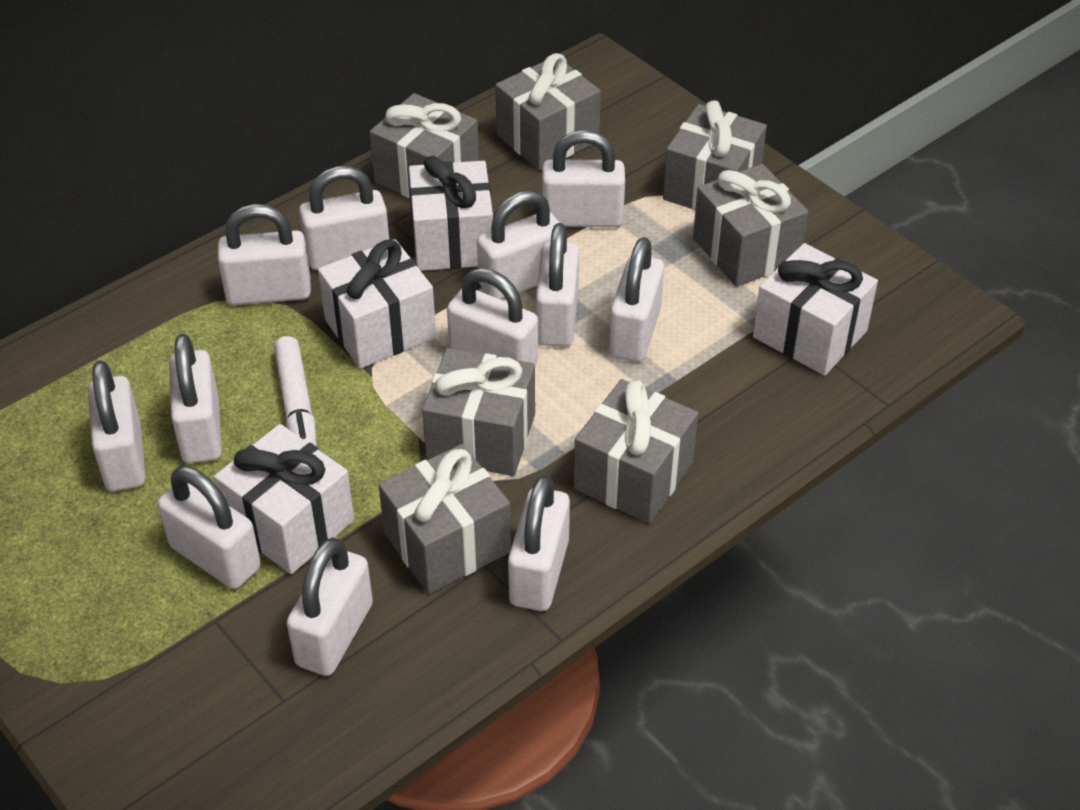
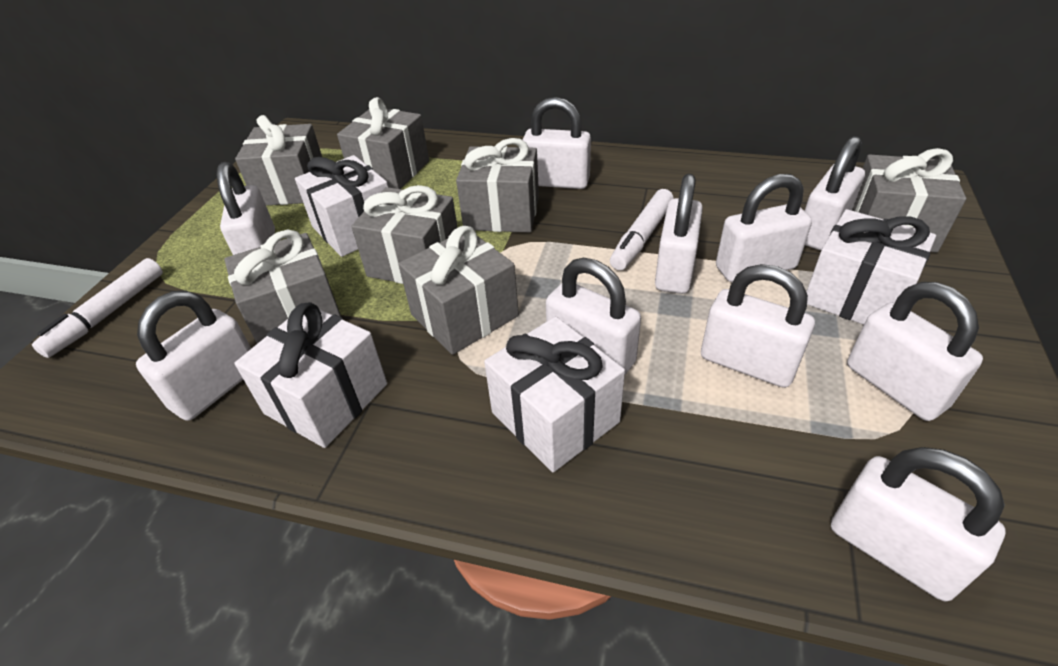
white marker: [274,336,317,447] = 1 -> [32,258,163,358] [610,189,674,270] = 2
white padlock: [88,361,146,491] [158,466,261,589] [169,334,222,463] [218,204,311,305] [287,537,373,676] [299,166,389,270] [447,268,538,365] [477,190,560,300] [508,475,570,611] [536,223,579,347] [542,130,625,227] [609,237,664,362] = 12 -> [136,290,251,421] [217,162,275,255] [523,97,591,189] [546,258,641,374] [655,174,703,294] [701,264,815,388] [716,174,812,282] [805,136,865,250] [831,447,1006,601] [847,282,983,421] = 10

